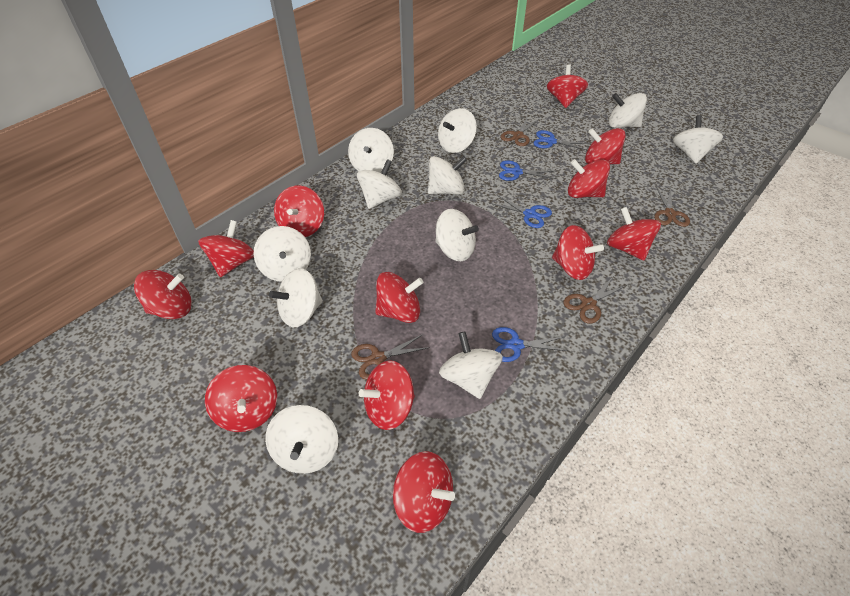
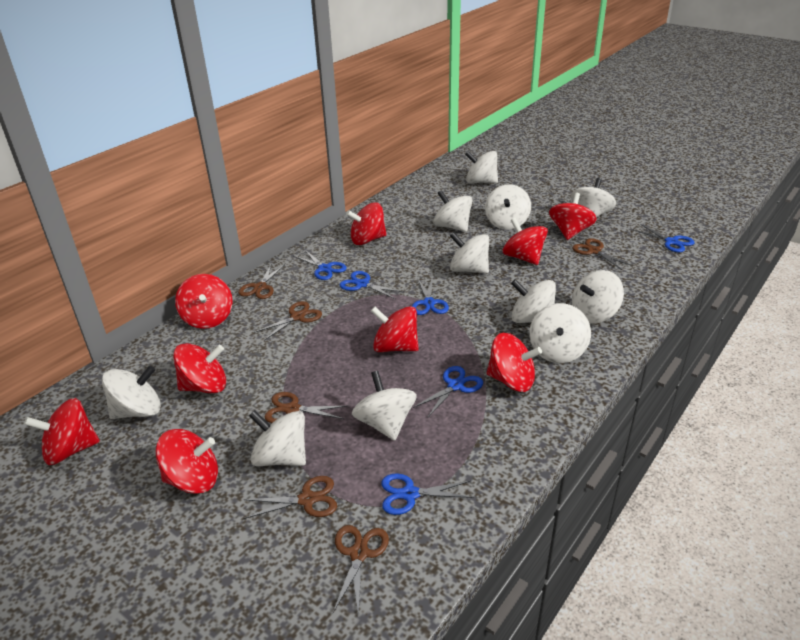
blue scissors: [489,194,552,228] [492,327,568,362] [499,160,556,181] [533,130,589,150] = 4 -> [294,250,347,280] [339,271,404,299] [381,473,474,515] [412,277,449,315] [413,366,483,417] [632,224,695,252] = 6
brown scissors: [351,334,430,380] [501,116,539,146] [563,277,627,324] [654,187,690,227] = 4 -> [238,264,285,299] [243,476,337,519] [254,301,322,341] [264,392,347,423] [333,525,389,617] [572,238,632,270] = 6
red spinning top: [134,270,192,319] [198,220,254,277] [205,365,277,432] [274,185,324,237] [359,360,415,430] [375,272,424,323] [393,451,455,533] [547,64,588,108] [552,225,604,280] [568,159,610,198] [585,128,626,164] [607,207,661,260] = 12 -> [24,398,100,465] [155,429,218,494] [173,343,226,394] [175,274,233,329] [346,202,387,245] [371,306,419,352] [486,333,542,392] [503,218,548,265] [549,193,597,240] = 9

